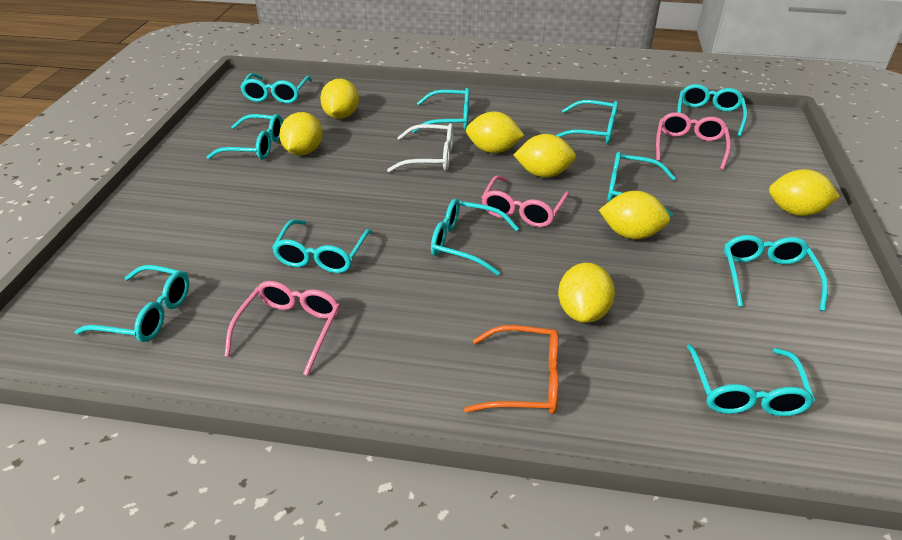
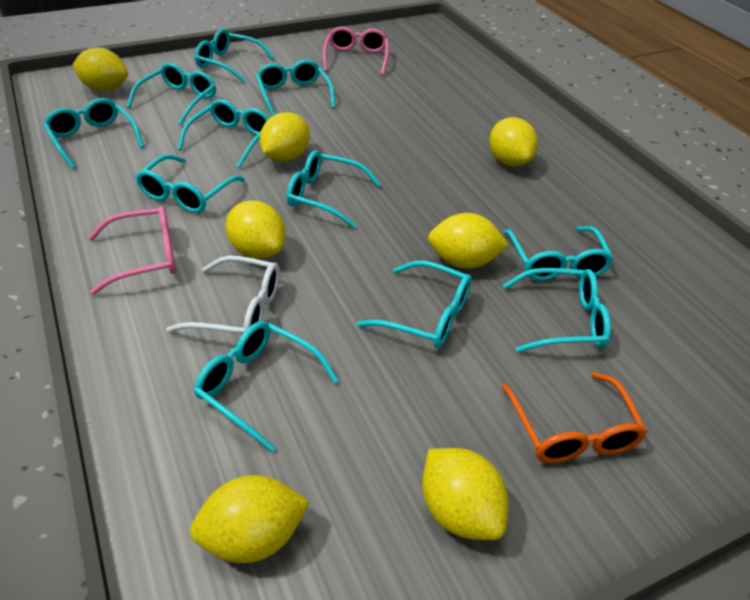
pink glasses: [225,281,340,376] [481,175,569,227] [656,112,731,170] = 3 -> [88,206,176,295] [323,27,389,75] = 2

